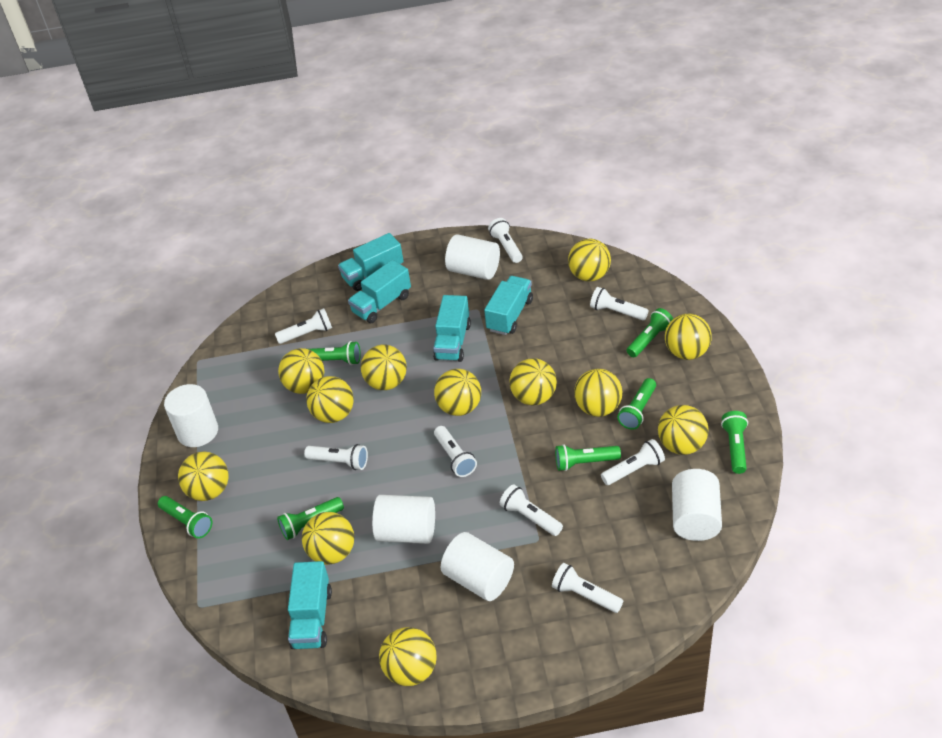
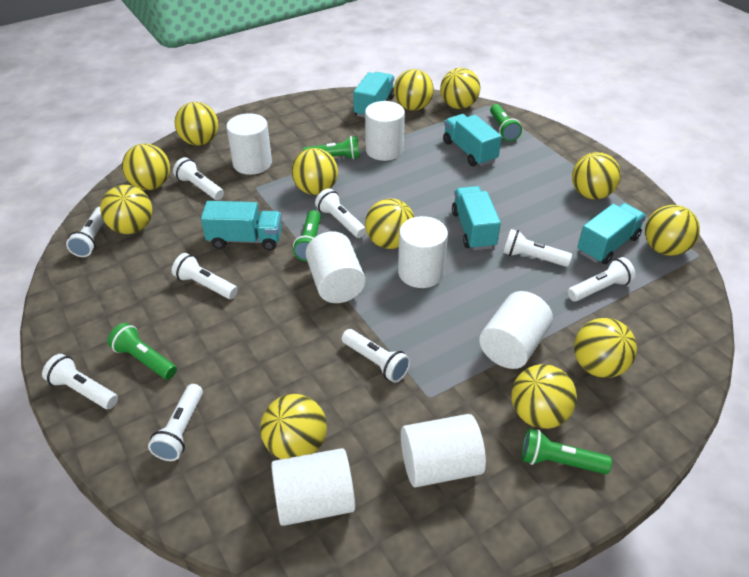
green flashlight: [158,496,213,539] [277,497,344,540] [309,341,361,365] [555,444,621,471] [617,378,656,430] [626,308,673,357] [721,411,748,474] = 7 -> [107,323,177,380] [293,210,321,261] [303,136,360,160] [490,104,522,141] [521,429,612,474] = 5
white cylinder: [164,384,218,447] [372,495,435,544] [441,532,514,601] [445,235,500,280] [672,469,722,541] = 5 -> [226,113,272,175] [271,448,355,526] [306,231,365,303] [365,101,405,161] [398,216,448,288] [401,414,486,488] [479,291,553,369] = 7
white flashlight: [275,308,332,344] [304,444,368,470] [434,426,477,477] [488,218,523,263] [500,484,563,536] [552,563,623,613] [590,287,648,321] [601,439,665,485] = 8 -> [42,354,118,409] [66,207,104,257] [148,384,203,461] [172,253,238,299] [173,157,224,200] [315,188,366,238] [342,329,411,383] [503,229,572,267] [568,257,636,302] = 9

